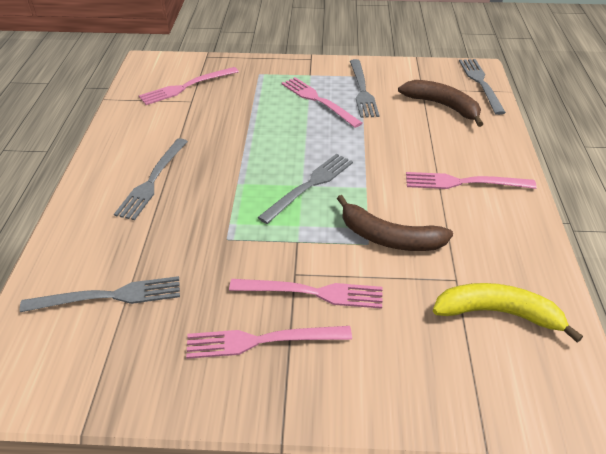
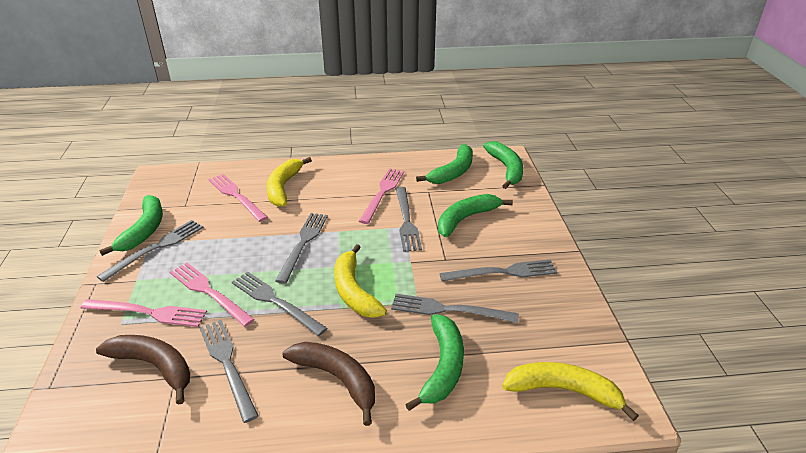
green banana: none = 0 -> [99,195,163,256] [405,314,464,411] [416,144,473,184] [438,194,513,237] [483,141,523,189] = 5
grey fork: [20,276,180,312] [114,138,188,220] [257,154,353,224] [350,59,379,118] [459,59,506,115] = 5 -> [96,220,203,282] [199,320,259,423] [232,272,327,336] [275,213,328,284] [391,294,519,323] [396,187,422,252] [439,260,557,282] = 7
pink fork: [139,67,239,105] [186,326,352,359] [229,279,383,309] [282,77,362,128] [406,172,537,189] = 5 -> [81,299,207,327] [170,263,255,327] [208,174,268,222] [359,168,404,224] = 4
yellow banana: [433,283,583,343] = 1 -> [266,157,312,207] [334,244,387,318] [502,362,639,421] = 3

